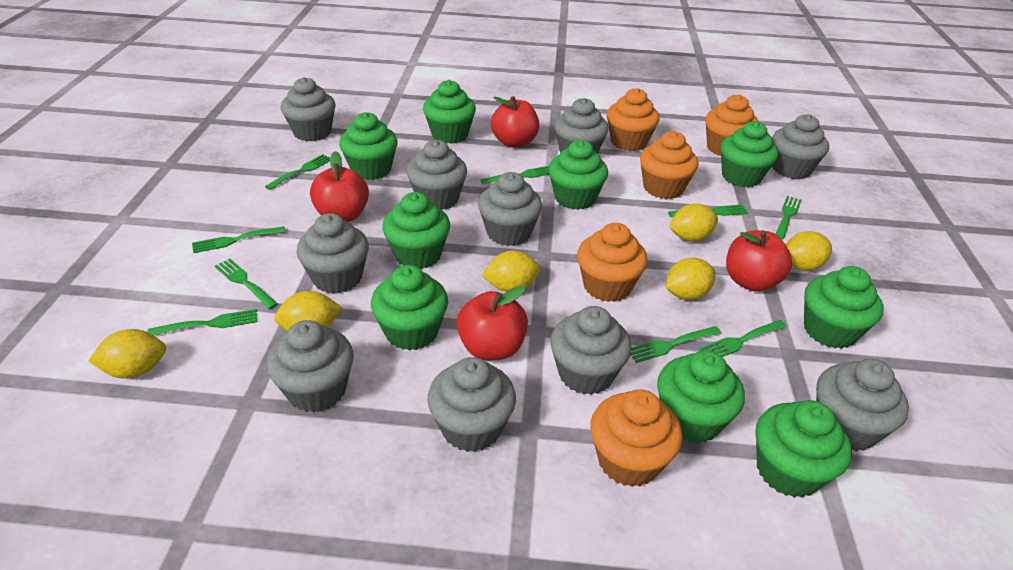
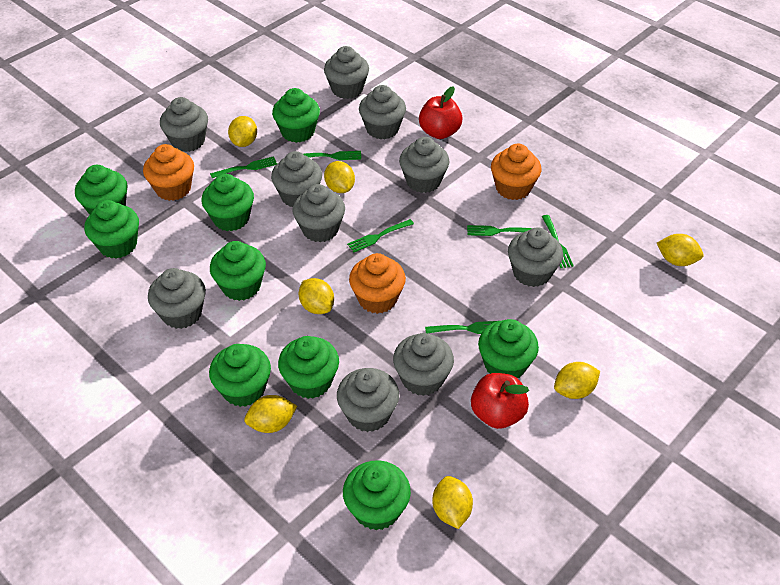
green fork: [147,309,258,335] [192,226,286,253] [215,259,278,309] [265,154,330,190] [481,166,550,185] [631,326,722,363] [668,204,748,217] [700,320,787,357] [776,196,802,240] = 9 -> [210,156,277,178] [304,151,361,160] [347,219,414,252] [425,321,497,334] [467,225,532,236] [542,215,574,268] = 6
orange cupcake: [577,223,648,302] [590,389,683,487] [607,88,660,151] [640,131,699,199] [705,94,759,156] = 5 -> [143,144,194,201] [349,253,406,314] [491,144,541,200] = 3
red apple: [310,151,369,222] [456,286,528,360] [491,96,539,148] [726,230,792,291] = 4 -> [419,86,463,139] [471,373,529,429] = 2
yellow lemon: [89,329,166,379] [274,291,342,331] [482,250,541,292] [666,258,715,300] [669,203,718,241] [786,231,832,271] = 6 -> [228,116,257,147] [244,395,297,433] [298,278,334,314] [324,161,355,193] [432,476,473,529] [554,362,600,399] [657,234,704,266] = 7

